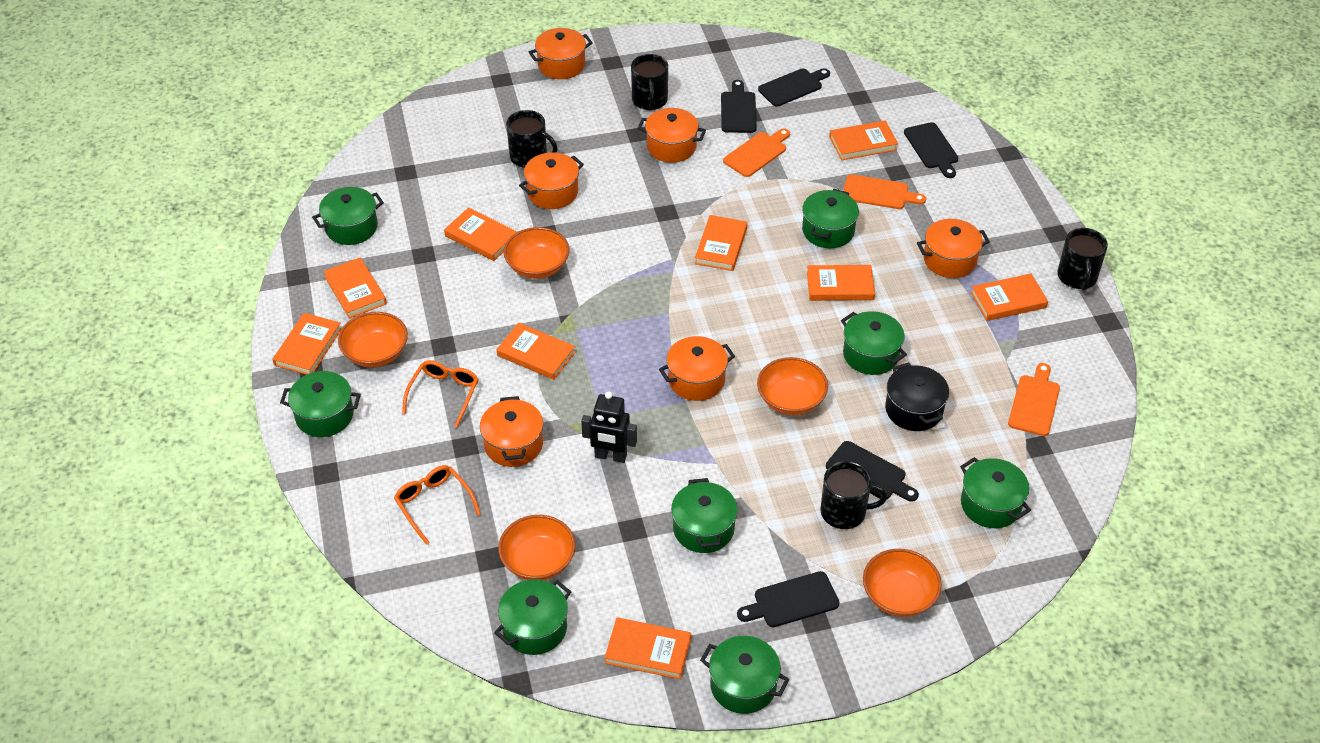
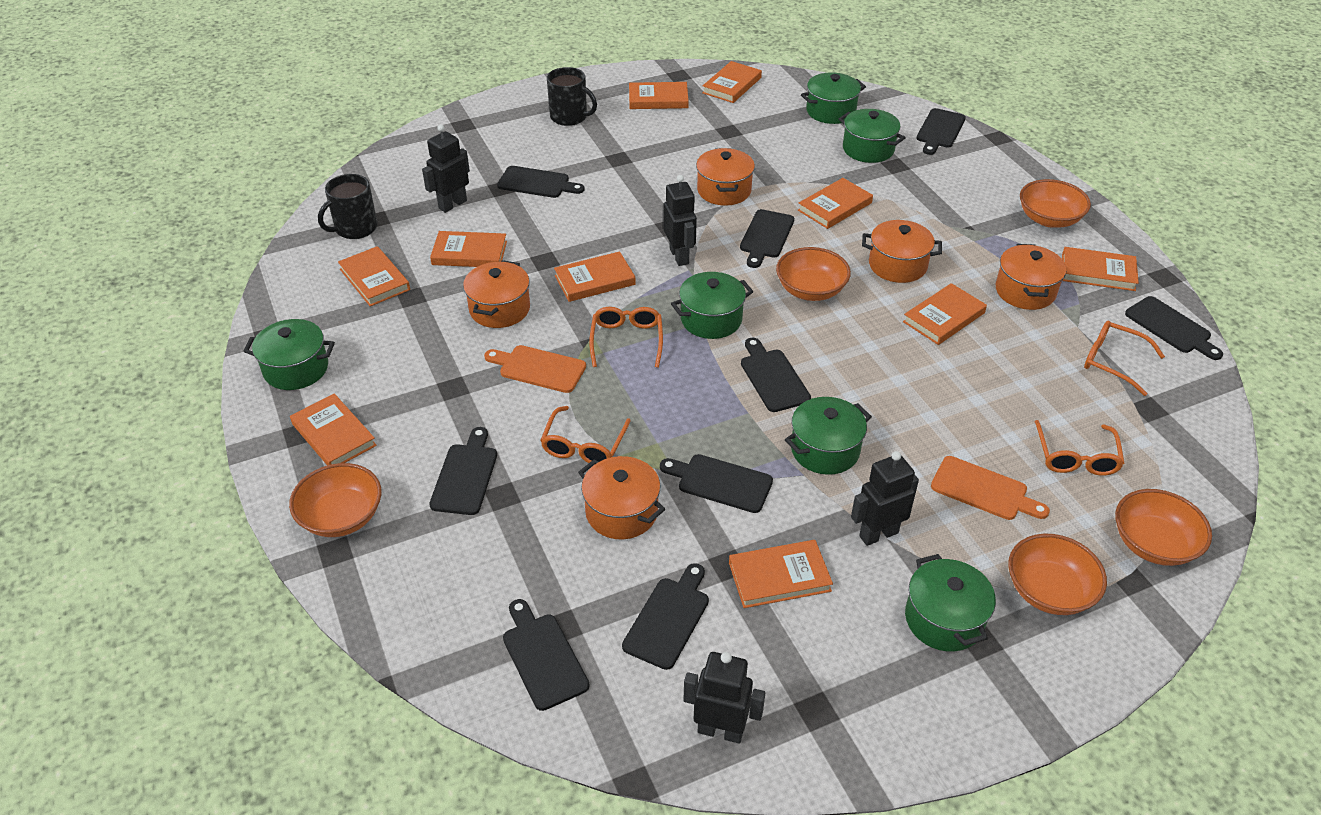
black cutting board: [721,80,757,133] [737,571,840,627] [758,68,830,107] [826,441,919,502] [904,122,958,178] = 5 -> [429,427,497,515] [497,166,585,198] [503,599,590,711] [622,563,709,670] [660,454,773,513] [740,209,794,268] [741,338,811,412] [916,108,966,155] [1125,296,1223,360] = 9
black mug: [506,110,558,168] [631,54,668,110] [820,461,887,529] [1057,228,1108,290] = 4 -> [318,174,378,239] [547,67,597,126] = 2
black pot: [885,362,949,431] = 1 -> none = 0
black robot: [581,392,637,463] = 1 -> [422,124,470,213] [663,175,697,266] [684,652,765,744] [851,451,919,546] = 4
green pot: [280,371,361,437] [312,187,384,245] [494,579,571,655] [671,478,738,553] [700,636,790,714] [802,189,859,248] [841,311,907,375] [960,457,1031,528] = 8 -> [244,319,335,390] [671,272,753,339] [785,397,872,475] [801,72,866,124] [839,109,905,163] [905,554,996,652] = 6
orange book: [272,313,342,375] [323,258,387,319] [444,207,517,261] [496,322,575,380] [604,617,691,679] [695,215,747,271] [807,265,875,301] [829,120,898,161] [971,274,1048,321] = 9 -> [290,393,377,465] [338,246,410,306] [430,231,507,267] [554,251,635,302] [629,82,689,109] [702,61,762,103] [729,540,833,608] [798,178,873,229] [903,283,987,345] [1062,247,1139,291] = 10
orange cutting board: [723,128,790,177] [843,174,926,209] [1008,363,1060,436] = 3 -> [484,345,586,393] [931,456,1050,520] = 2
orange glasses: [394,465,481,545] [402,360,479,428] = 2 -> [540,406,631,465] [589,307,663,368] [1035,420,1124,476] [1084,321,1165,396] = 4
orange pot: [480,396,543,467] [519,152,584,209] [529,28,593,79] [638,108,706,163] [659,336,735,401] [917,219,990,278] = 6 -> [463,260,530,328] [578,456,665,539] [696,148,755,206] [862,220,942,283] [996,244,1066,310] = 5

